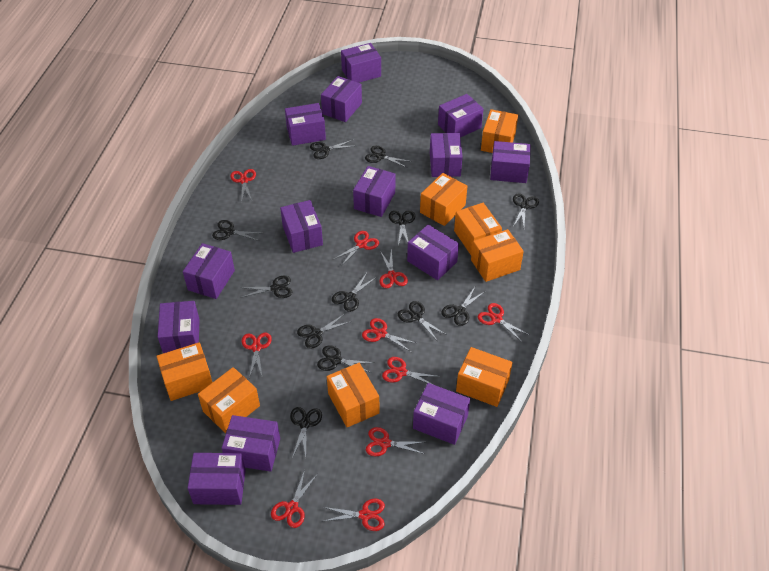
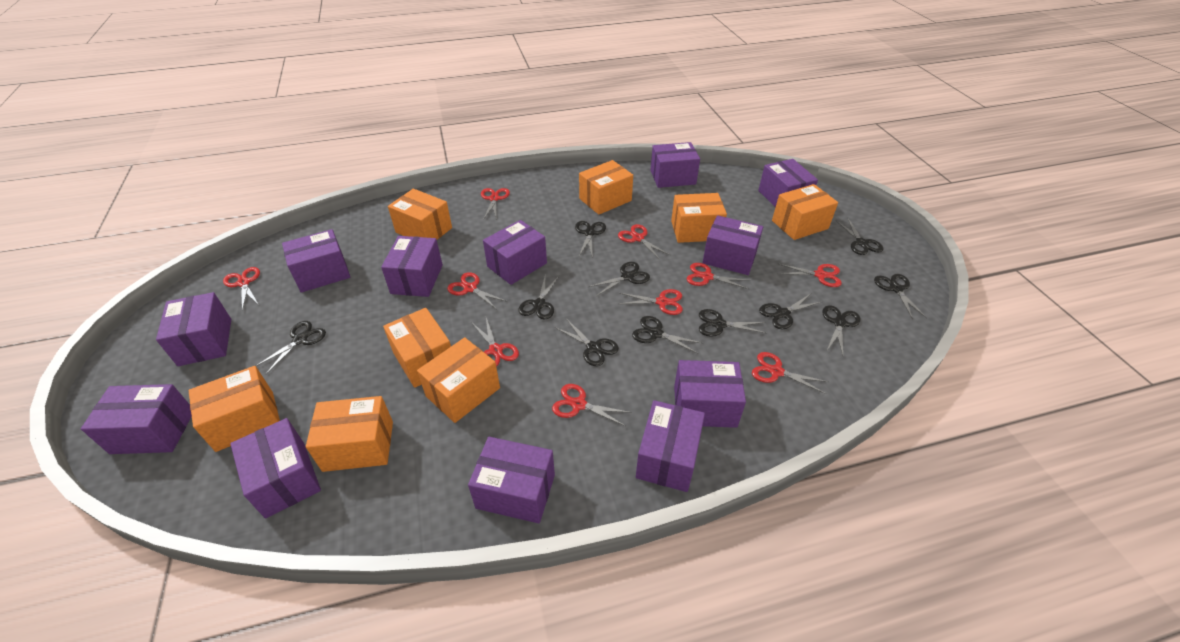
black scissors: [212,220,260,241] [239,276,292,298] [290,407,322,458] [297,314,352,348] [310,140,354,159] [317,345,375,373] [332,273,377,312] [365,146,412,168] [389,210,415,245] [398,301,447,340] [441,287,484,326] [513,193,539,227] = 12 -> [256,321,326,374] [518,276,559,320] [555,320,619,366] [575,221,606,258] [588,262,650,296] [632,316,702,354] [699,309,767,337] [759,294,821,329] [822,305,860,356] [835,219,884,255] [874,274,927,320] = 11
purple box: [158,301,200,353] [183,243,235,299] [188,453,246,505] [222,415,280,472] [280,200,323,253] [285,103,326,146] [321,76,362,122] [341,43,381,83] [353,166,396,217] [407,225,459,280] [413,383,470,445] [430,133,463,177] [438,94,483,137] [490,141,531,183] = 14 -> [81,384,192,454] [156,292,231,366] [230,418,321,519] [282,229,350,293] [381,236,443,297] [468,437,555,523] [483,220,547,285] [636,400,705,492] [650,142,700,188] [674,360,746,428] [703,215,763,275] [758,159,818,207] = 12

